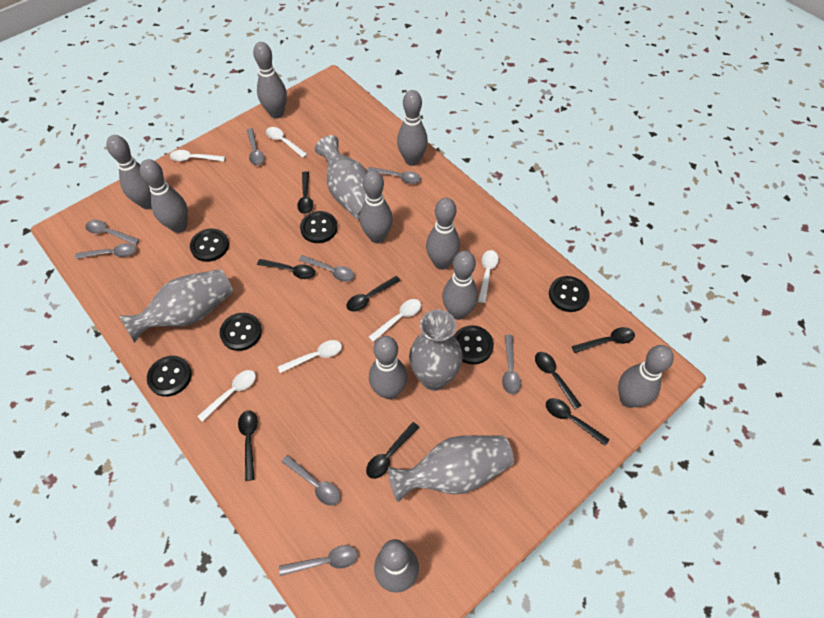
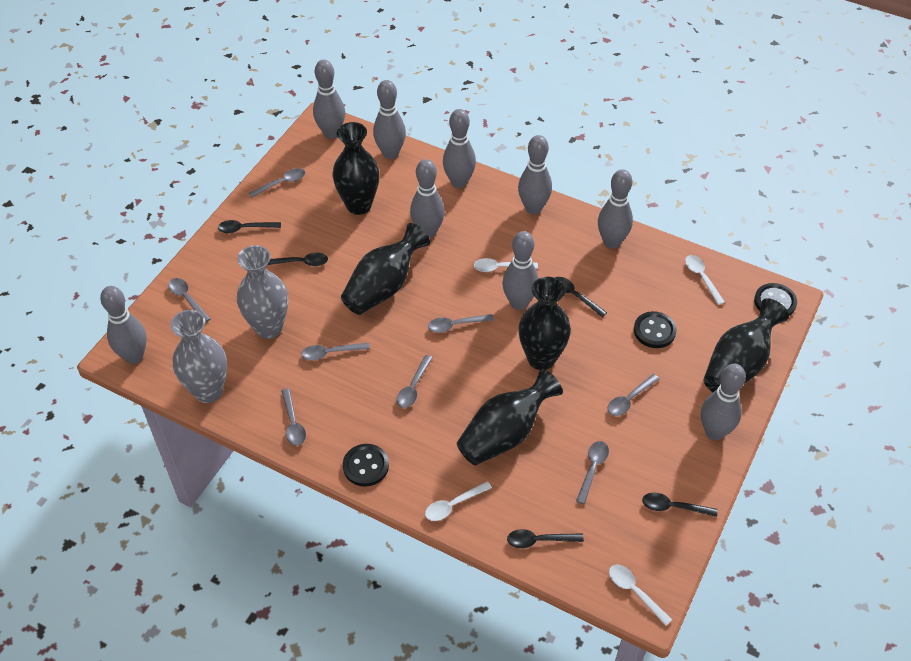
black button: [147,356,192,397] [190,228,229,262] [220,313,262,351] [300,211,338,243] [454,325,494,365] [549,276,589,312] = 6 -> [343,444,389,487] [634,311,677,348] [754,283,797,316] = 3
black spoon: [238,410,258,481] [257,259,315,279] [297,171,313,214] [346,276,401,312] [366,422,419,479] [535,352,582,409] [546,398,610,446] [572,327,635,353] = 8 -> [218,220,281,233] [267,252,328,266] [507,529,584,548] [555,277,607,317] [642,493,717,517] = 5
black vase: none = 0 -> [333,122,379,215] [341,223,430,315] [457,369,563,465] [518,277,571,370] [703,298,789,392] = 5
grey bowling pin: [106,135,152,209] [140,159,188,233] [253,42,287,119] [360,170,393,243] [369,336,407,399] [374,539,419,593] [397,90,428,166] [426,198,460,270] [442,251,478,320] [618,345,674,408] = 10 -> [100,286,147,364] [313,60,345,139] [373,80,406,159] [410,159,445,238] [443,109,476,188] [502,231,538,310] [518,135,552,214] [598,169,633,249] [701,364,746,440] = 9
grey vase: [119,269,233,343] [315,135,368,221] [388,435,514,502] [409,310,463,391] = 4 -> [170,310,227,403] [237,245,288,339] = 2
white spoon: [170,150,225,161] [197,370,256,422] [266,127,307,158] [278,340,342,373] [369,299,421,342] [478,250,499,303] = 6 -> [425,481,492,521] [474,258,538,272] [609,564,672,626] [685,255,725,305] = 4

